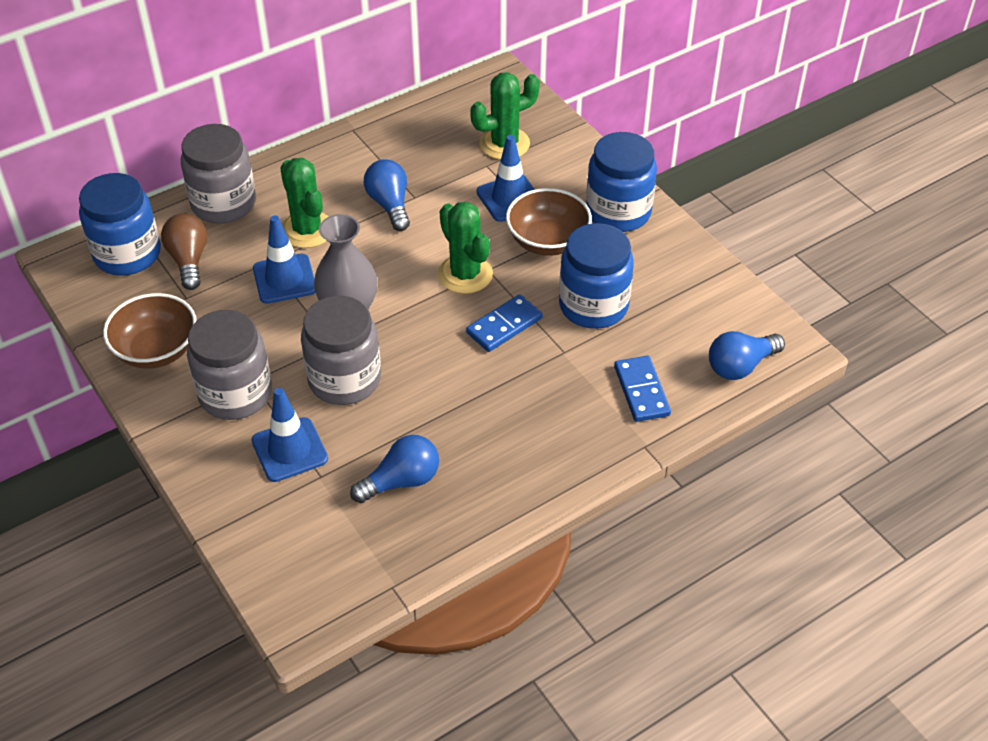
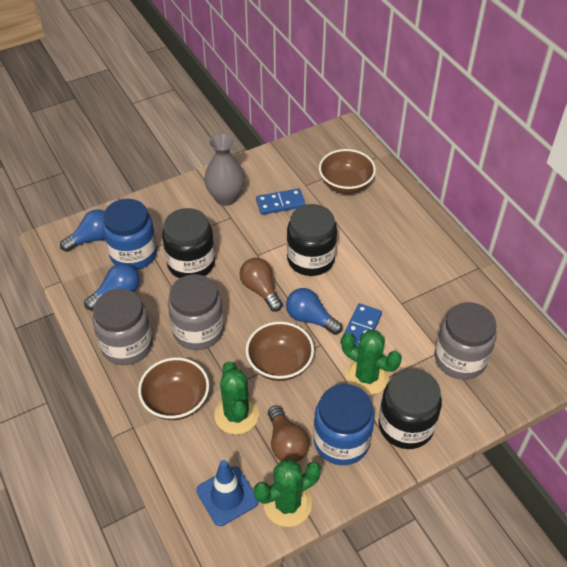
black jar: none = 0 -> [162,208,215,278] [287,204,337,276] [378,369,442,449] = 3
blue jar: [79,173,161,276] [559,223,634,329] [586,132,657,232] = 3 -> [102,199,157,270] [313,384,375,465] = 2
blue traffic cone: [252,388,328,482] [253,215,316,304] [477,135,535,222] = 3 -> [196,460,259,526] = 1
brown bowl: [103,293,197,369] [506,188,592,256] = 2 -> [138,357,209,420] [246,322,314,381] [319,149,376,194] = 3
brown light bulb: [161,213,207,290] = 1 -> [240,258,282,312] [268,405,309,462] = 2

